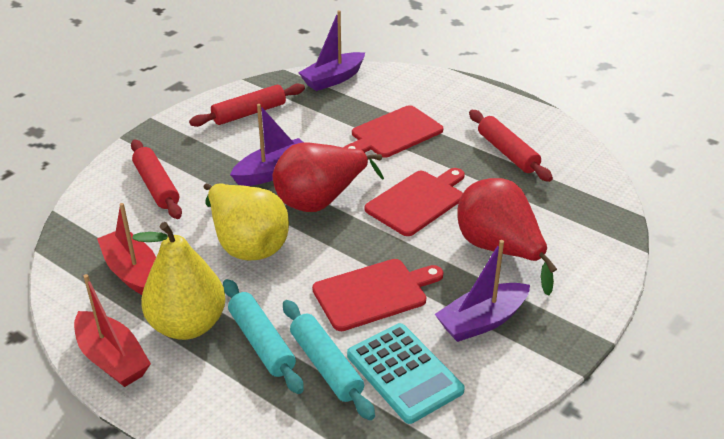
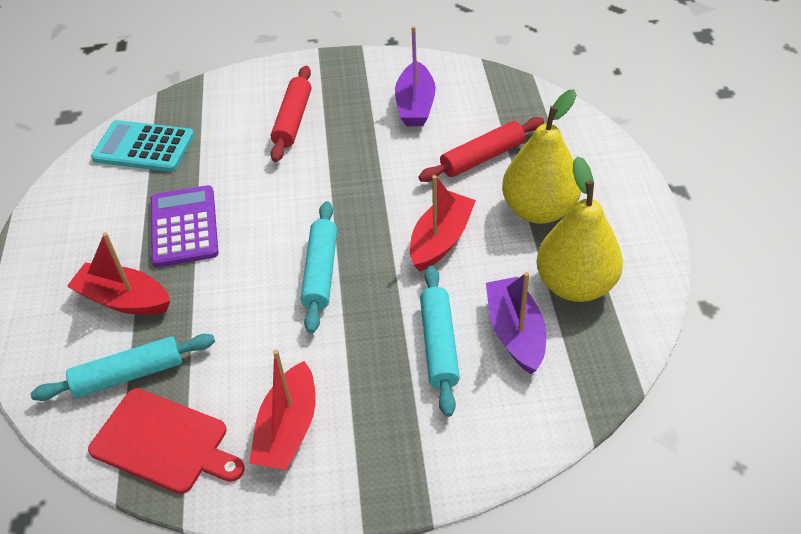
purple boat: [230,104,304,186] [298,10,365,91] [435,240,530,342] = 3 -> [395,26,436,126] [486,272,546,374] = 2
purple calculator: none = 0 -> [151,185,218,267] = 1
red boat: [74,274,151,387] [97,203,156,295] = 2 -> [67,232,170,315] [249,350,316,470] [410,175,476,272] = 3
red cutting board: [312,259,443,331] [344,105,443,158] [365,168,465,236] = 3 -> [88,389,245,494] = 1
red pear: [273,143,384,212] [458,178,557,295] = 2 -> none = 0
red rolling pin: [131,140,182,219] [189,83,305,127] [469,110,553,182] = 3 -> [270,66,311,162] [419,117,544,182] = 2
turquoise rolling pin: [223,279,304,394] [283,300,375,420] = 2 -> [31,334,215,401] [301,201,337,334] [420,266,460,417] = 3

